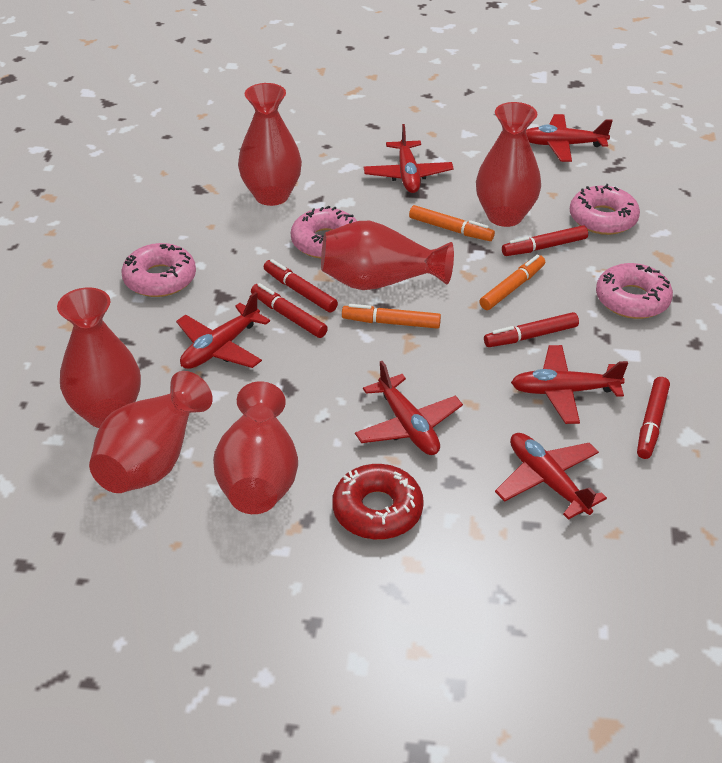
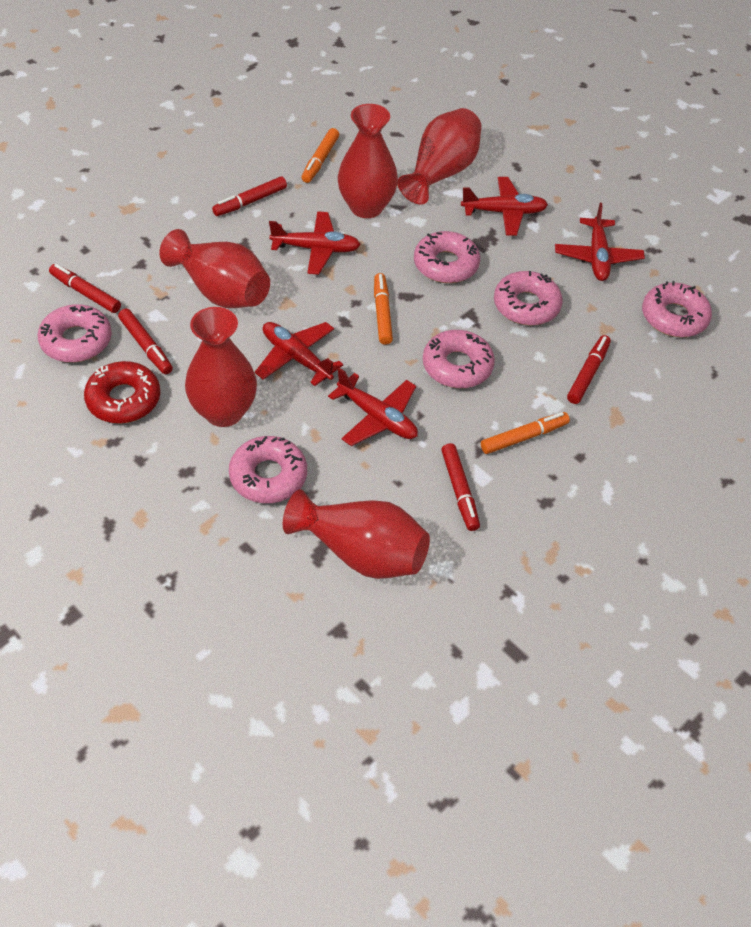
pink donut: [121,243,196,297] [291,206,357,259] [570,184,640,235] [596,263,673,319] = 4 -> [38,304,112,363] [229,436,307,503] [414,231,480,283] [423,330,495,388] [494,271,563,325] [642,281,712,337] = 6
red plane: [176,292,270,369] [355,361,463,455] [364,124,454,193] [495,433,607,520] [511,345,628,424] [526,114,613,162] = 6 -> [255,322,343,386] [269,211,361,275] [328,368,418,446] [461,177,548,235] [555,203,645,281] = 5
red vase: [57,287,141,428] [89,371,213,493] [213,381,298,514] [238,83,302,206] [321,221,454,290] [476,102,541,227] = 6 -> [159,229,270,308] [185,307,257,427] [283,489,430,579] [338,104,398,218] [397,108,482,205] = 5

